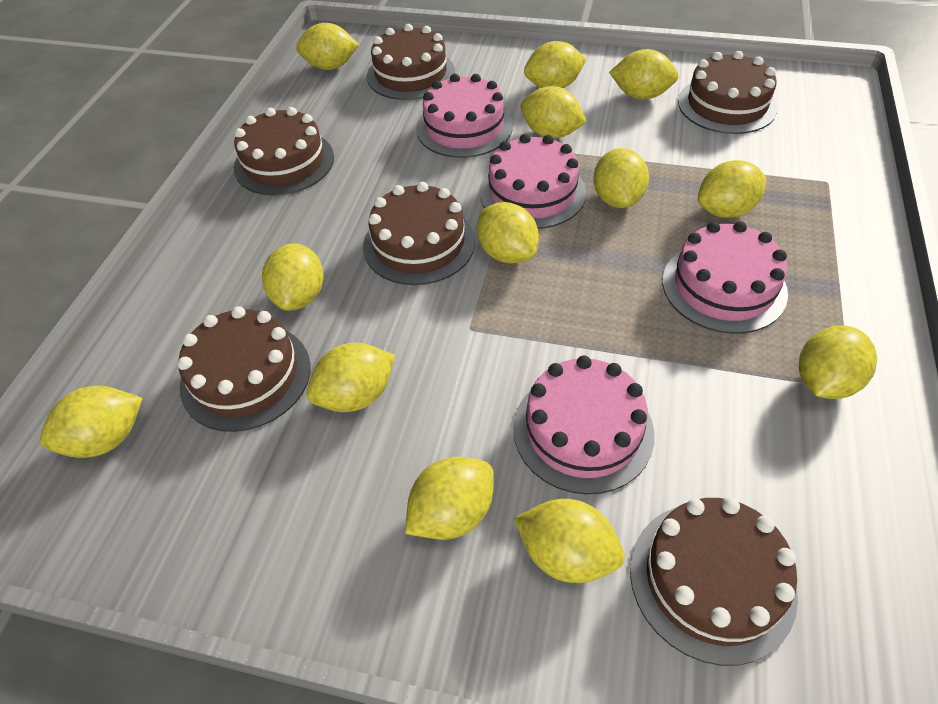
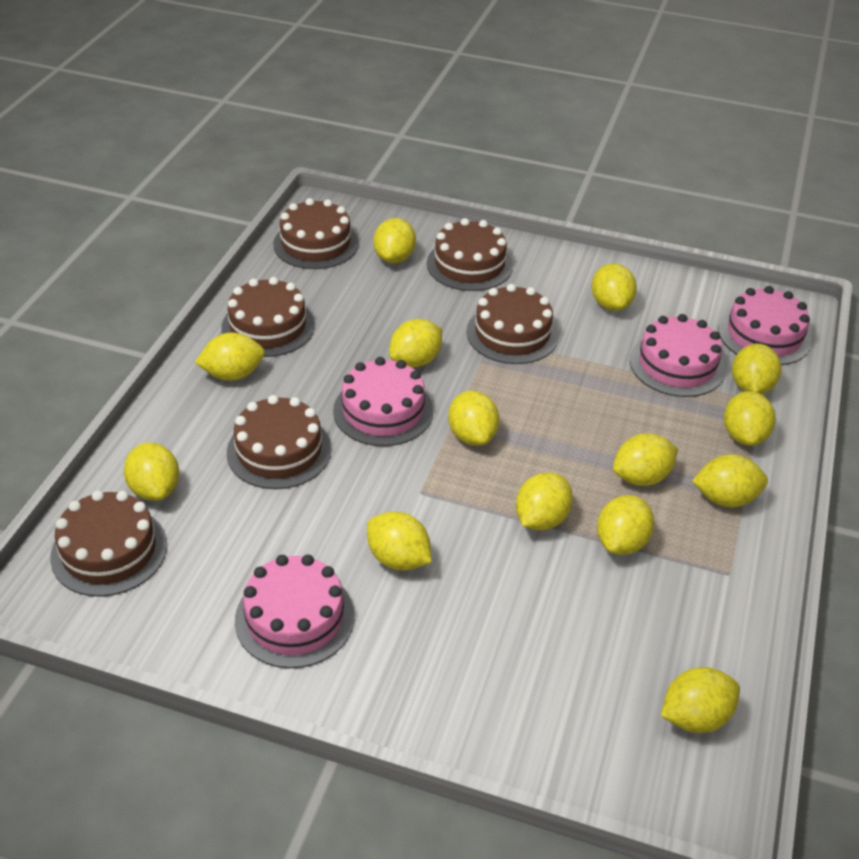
yellow lemon: [40,386,143,458] [262,244,324,311] [296,23,359,70] [306,343,395,412] [405,457,494,540] [477,202,539,264] [514,499,625,583] [521,86,587,138] [524,41,587,88] [593,148,649,208] [609,49,679,100] [698,160,766,218] [799,325,877,399] = 13 -> [124,443,179,501] [195,333,265,381] [367,512,432,571] [373,218,416,263] [389,319,442,368] [448,391,499,446] [516,472,573,530] [591,263,637,311] [597,495,654,555] [613,433,678,486] [661,667,740,733] [692,454,768,507] [724,391,776,446] [732,344,782,394] = 14

